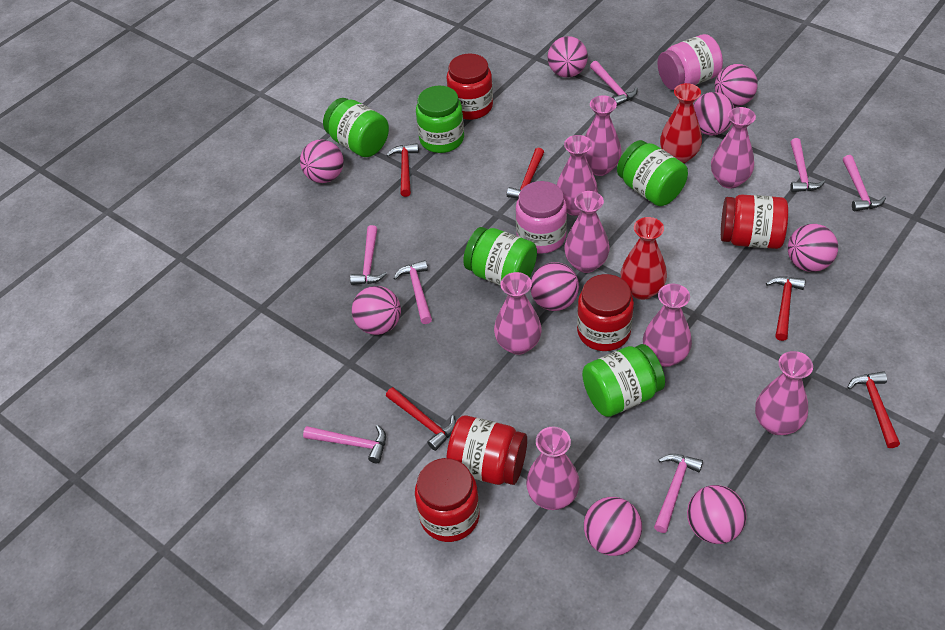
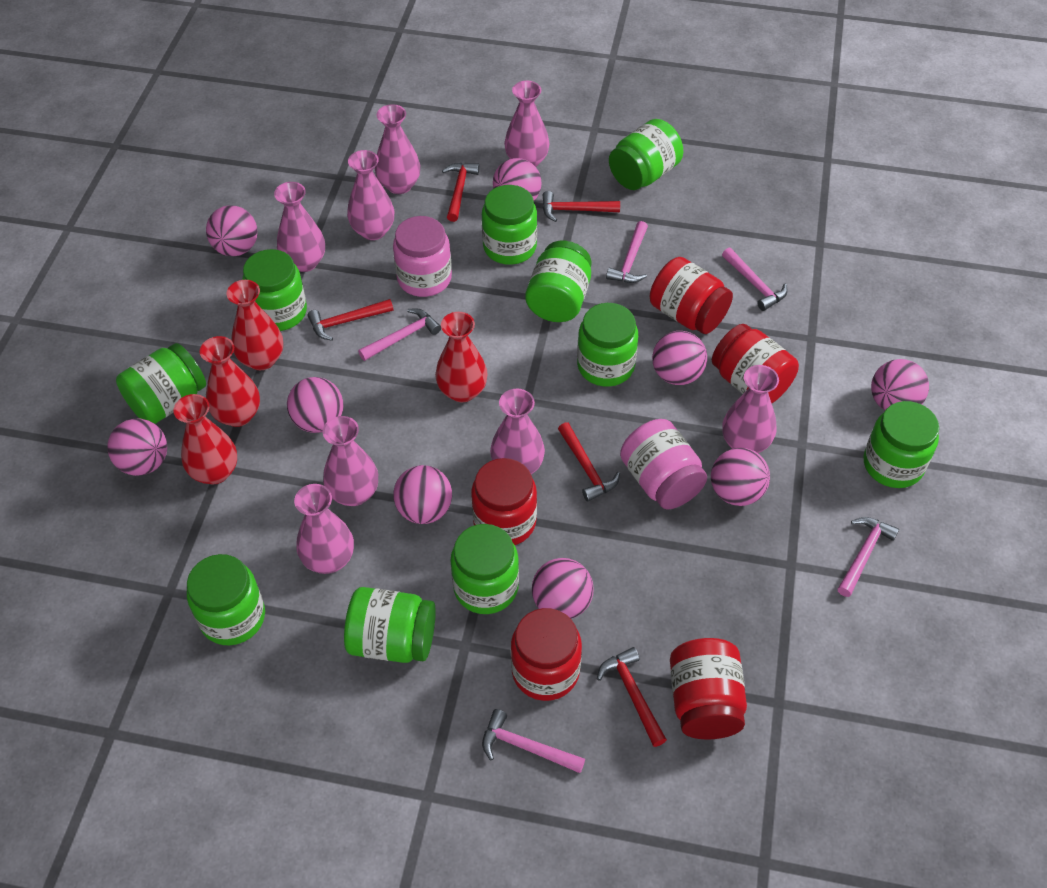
green jar: [323,98,389,157] [416,86,464,153] [463,227,537,286] [582,344,665,417] [617,140,688,206] = 5 -> [116,343,206,424] [187,554,265,645] [243,249,307,331] [344,587,436,663] [450,524,519,614] [482,185,537,265] [525,241,591,322] [577,303,638,387] [609,119,683,190] [864,401,939,488] = 10
pink hammer: [303,425,386,463] [350,225,387,285] [393,260,432,324] [590,61,638,106] [654,454,703,533] [790,138,825,192] [843,155,886,211] = 7 -> [358,308,441,361] [482,709,585,773] [606,221,648,283] [722,248,788,311] [838,517,899,597] = 5
red vase: [621,217,667,300] [660,83,702,163] = 2 -> [173,394,237,485] [200,336,260,427] [227,280,283,370] [435,312,488,402] = 4

